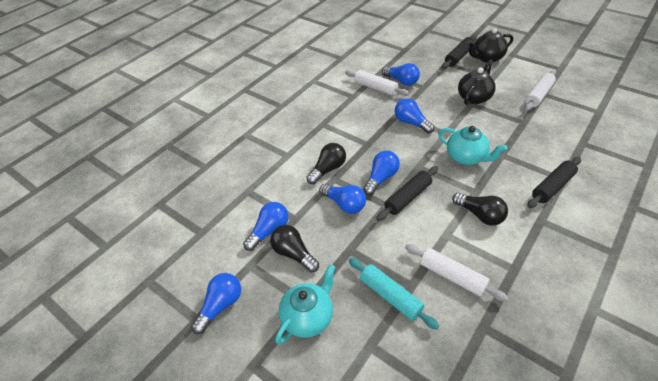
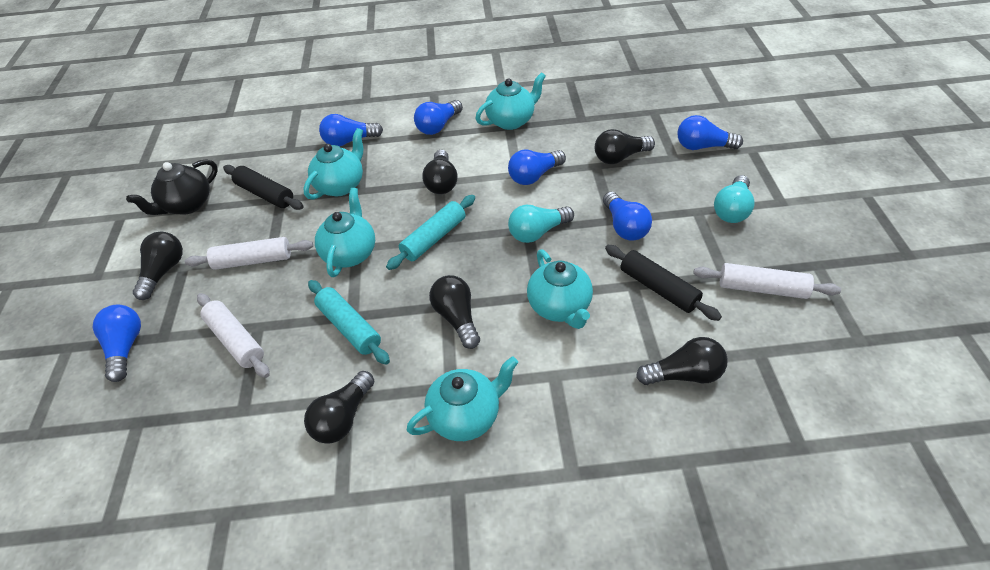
black light bulb: [270,225,319,273] [306,143,346,184] [452,193,508,226] = 3 -> [133,232,183,300] [304,371,374,444] [422,150,458,194] [429,275,480,349] [595,129,655,164] [636,337,728,385] = 6
black rolling pin: [377,166,438,221] [442,35,477,69] [527,157,581,208] = 3 -> [223,165,304,210] [605,245,722,321] = 2
black teapot: [458,59,496,105] [467,28,513,63] = 2 -> [126,159,218,215] = 1
turquoise light bulb: none = 0 -> [508,205,574,243] [714,175,755,223] = 2
turquoise rolling pin: [349,258,439,330] = 1 -> [308,280,390,365] [386,195,475,270] = 2
turquoise teapot: [275,264,335,344] [438,126,507,165] = 2 -> [303,128,363,200] [315,188,375,277] [407,356,518,441] [475,72,546,130] [527,249,593,329] = 5

